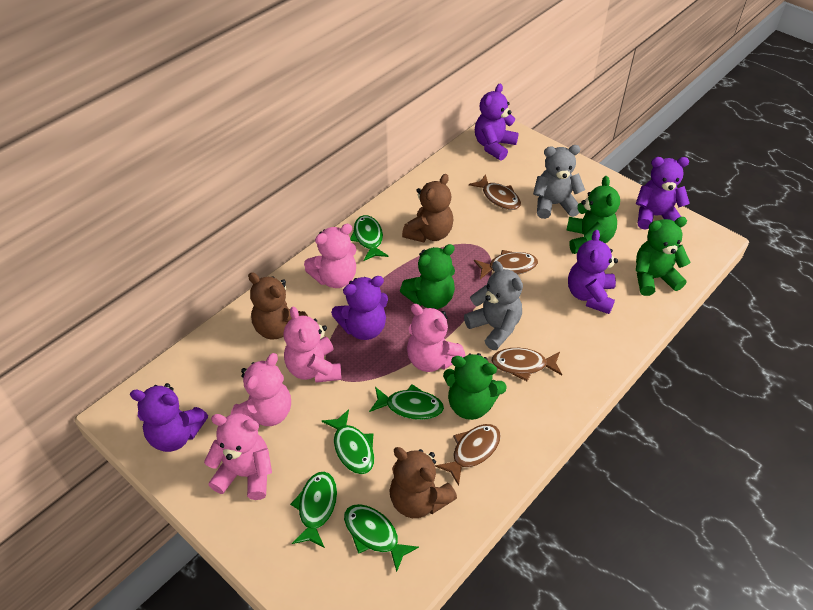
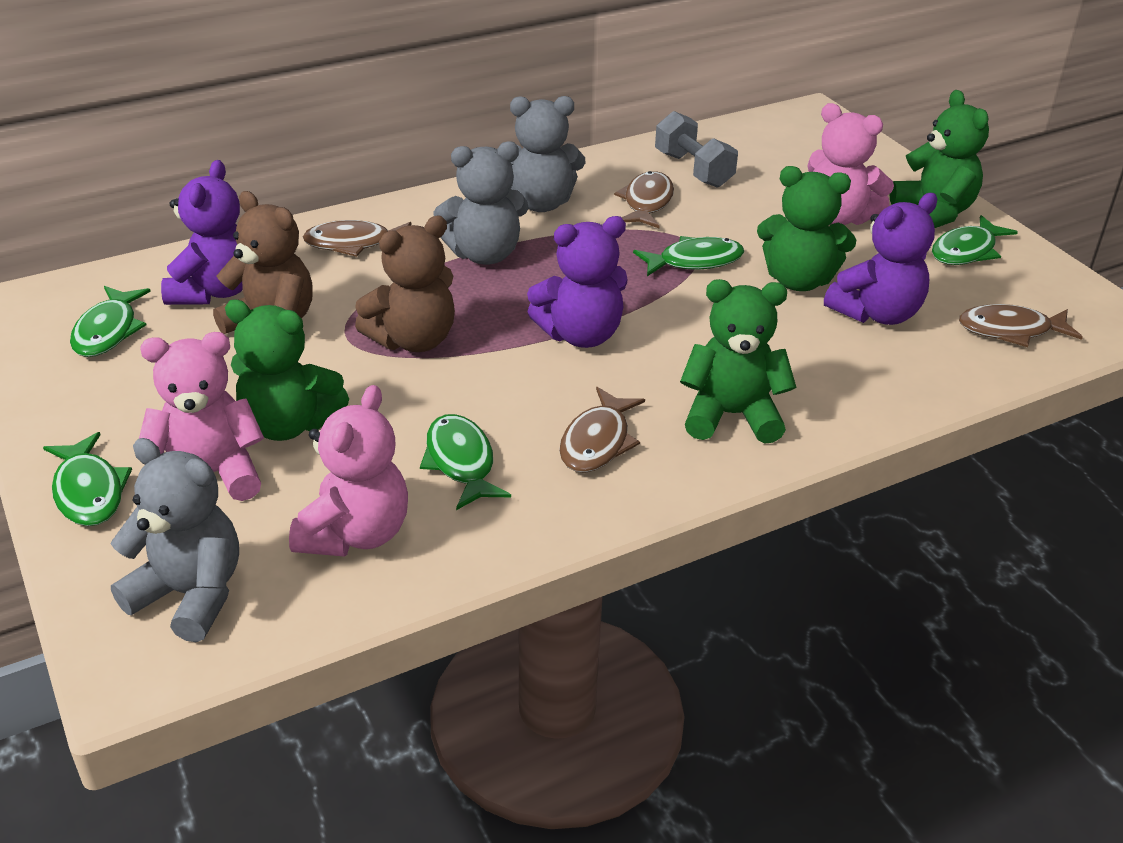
brown teddy bear: [248,272,308,340] [389,447,457,518] [402,174,453,243] = 3 -> [213,191,313,334] [355,216,455,352] = 2
grey dumbbell: none = 0 -> [655,111,738,188] = 1
grey teddy bear: [464,261,523,350] [533,145,585,219] = 2 -> [111,438,239,642] [433,141,529,265] [510,96,585,212] = 3
pink teddy bear: [204,413,272,500] [231,353,291,426] [283,307,342,383] [304,224,356,288] [407,304,466,372] = 5 -> [139,332,264,501] [289,385,408,557] [807,103,894,225] = 3
purple teddy bear: [130,383,208,452] [331,276,388,340] [475,83,519,161] [568,230,618,314] [636,157,690,230] = 5 -> [161,160,242,305] [527,216,627,348] [824,193,937,325] = 3

